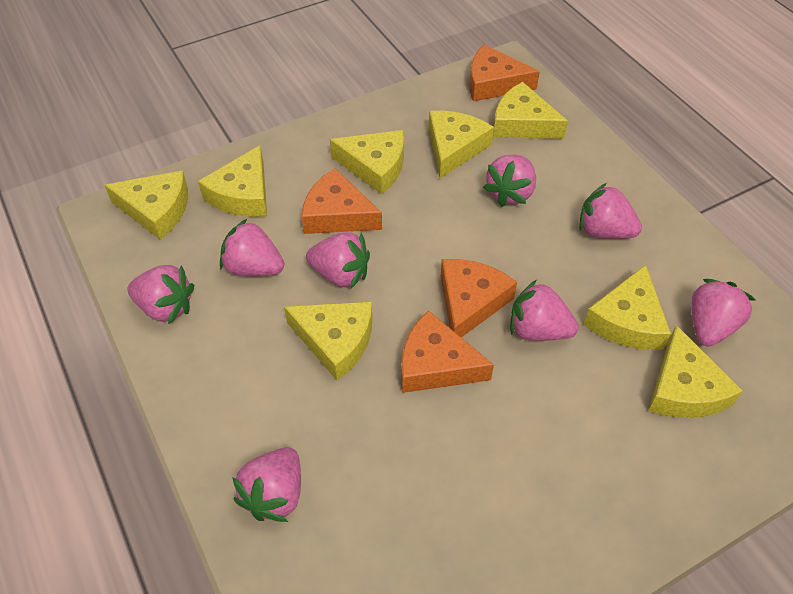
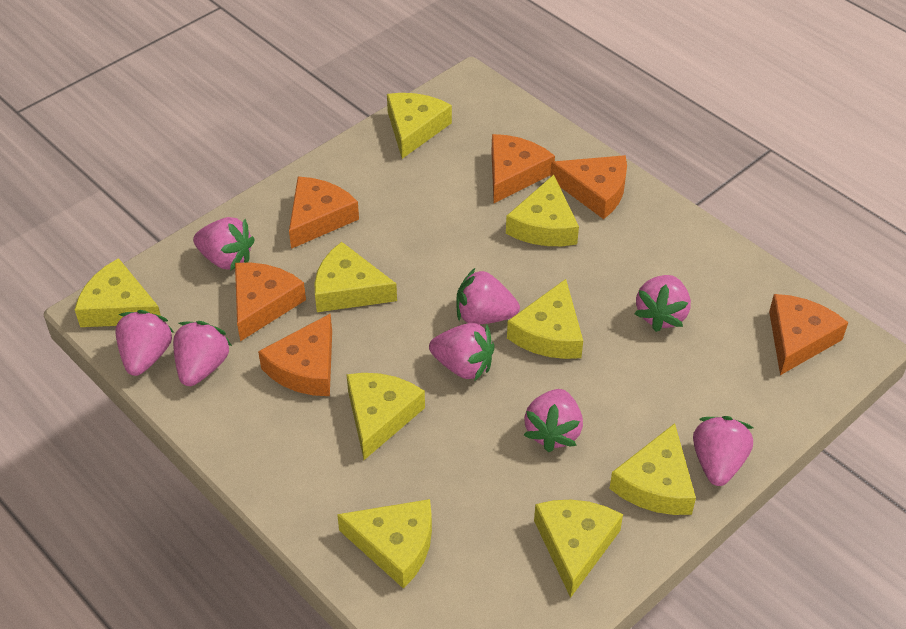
orange cheese: [301,168,382,234] [401,310,494,393] [441,259,517,338] [469,45,540,102] = 4 -> [235,262,306,341] [258,314,332,396] [289,177,359,249] [491,134,555,203] [550,155,627,219] [769,294,848,375] = 6
yellow cheese: [105,170,188,240] [198,145,267,217] [284,302,372,381] [330,130,404,194] [429,111,494,178] [493,82,568,139] [583,265,671,350] [648,325,743,418] = 8 -> [75,258,161,327] [315,242,397,312] [337,499,432,589] [346,373,425,460] [387,93,452,159] [506,175,579,246] [507,279,583,359] [534,500,623,598] [609,423,696,515] = 9

